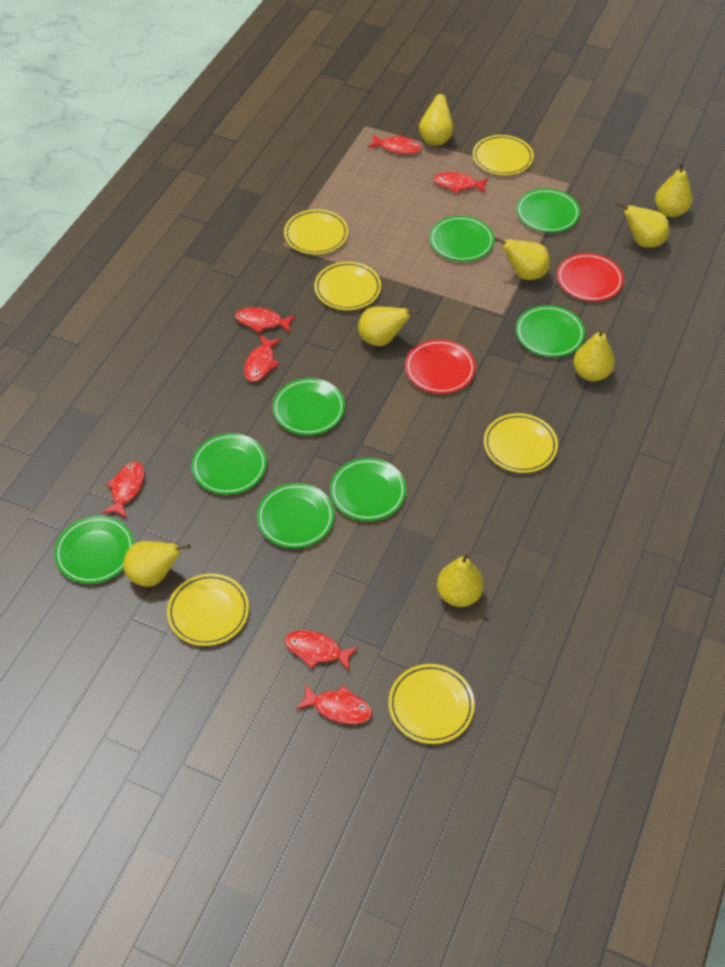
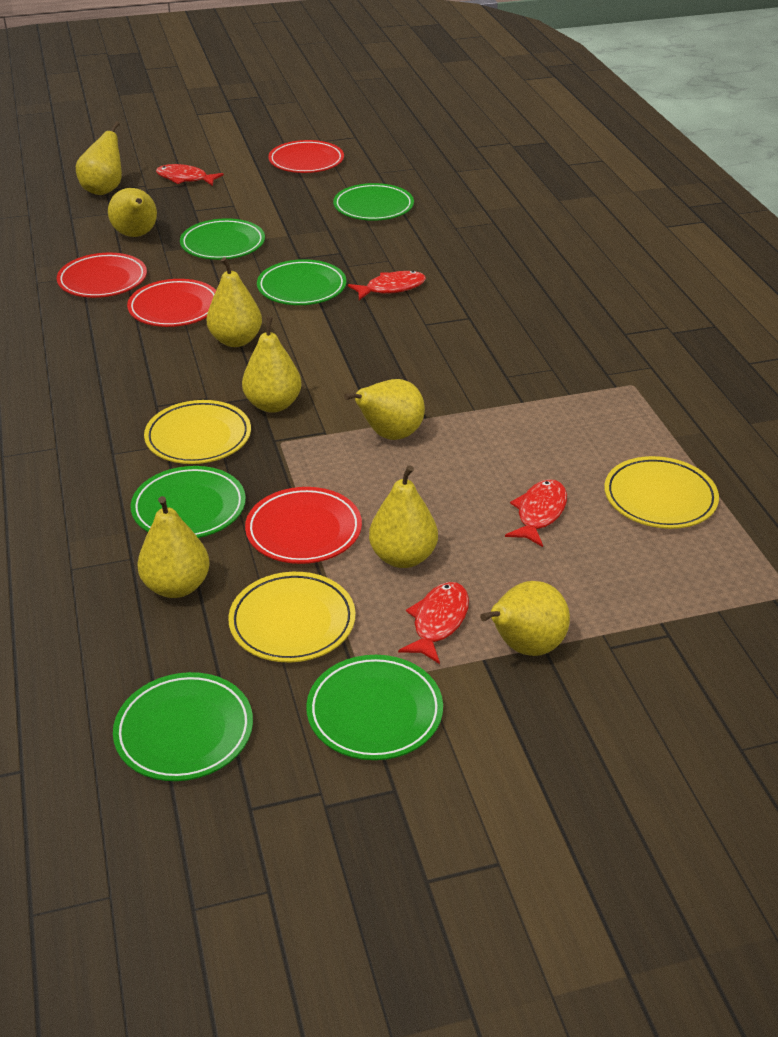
green plate: [54,516,134,584] [192,433,267,495] [257,483,334,548] [273,378,345,435] [330,458,406,521] [430,216,494,262] [516,189,580,232] [516,305,585,357] = 8 -> [113,672,253,781] [131,466,246,538] [180,218,265,260] [257,259,346,305] [306,655,443,760] [333,183,414,221] = 6
red fish: [102,462,145,518] [235,307,296,333] [244,335,281,382] [285,630,358,671] [296,684,372,724] [368,134,422,154] [434,172,489,194] = 7 -> [156,164,224,186] [348,271,426,300] [398,582,469,664] [505,479,567,547] = 4
red plate: [405,339,476,394] [557,253,624,301] = 2 -> [57,253,147,298] [127,279,216,327] [245,487,362,564] [268,140,344,173] = 4
yellow plate: [167,574,249,646] [284,209,348,254] [314,262,381,310] [388,664,475,744] [473,135,534,175] [484,413,558,473] = 6 -> [144,400,251,464] [228,572,356,662] [604,456,719,529] = 3

